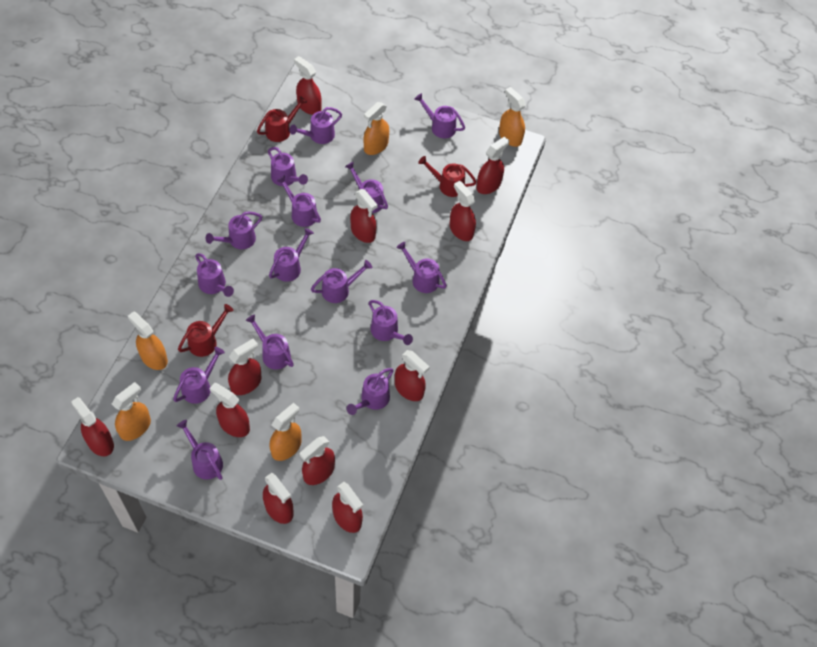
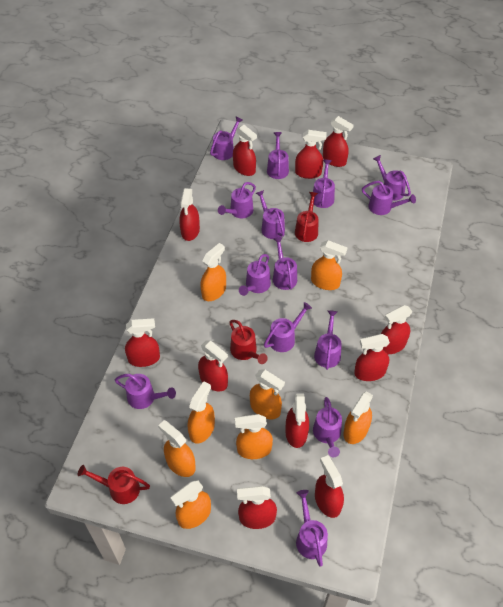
orange spray bottle: [112,382,151,441] [128,311,168,370] [270,403,301,461] [363,102,389,155] [499,87,526,147] = 5 -> [158,420,196,477] [171,481,211,529] [188,381,215,444] [200,243,226,301] [235,414,273,459] [250,369,285,419] [311,240,347,290] [343,391,373,444] = 8
purple watering can: [173,347,225,404] [177,420,223,480] [195,253,234,297] [206,211,262,249] [245,314,294,370] [268,147,308,186] [269,228,314,282] [276,175,321,227] [290,107,342,144] [311,260,372,303] [345,162,388,213] [347,368,394,415] [368,300,413,345] [396,242,447,293] [414,93,465,138] = 15 -> [115,374,176,409] [210,117,243,160] [218,182,256,218] [239,254,271,296] [256,190,285,239] [264,302,312,352] [267,132,289,179] [273,237,297,290] [296,490,328,567] [313,160,335,208] [313,397,342,457] [314,310,342,370] [362,181,416,215] [373,155,411,201] = 14

